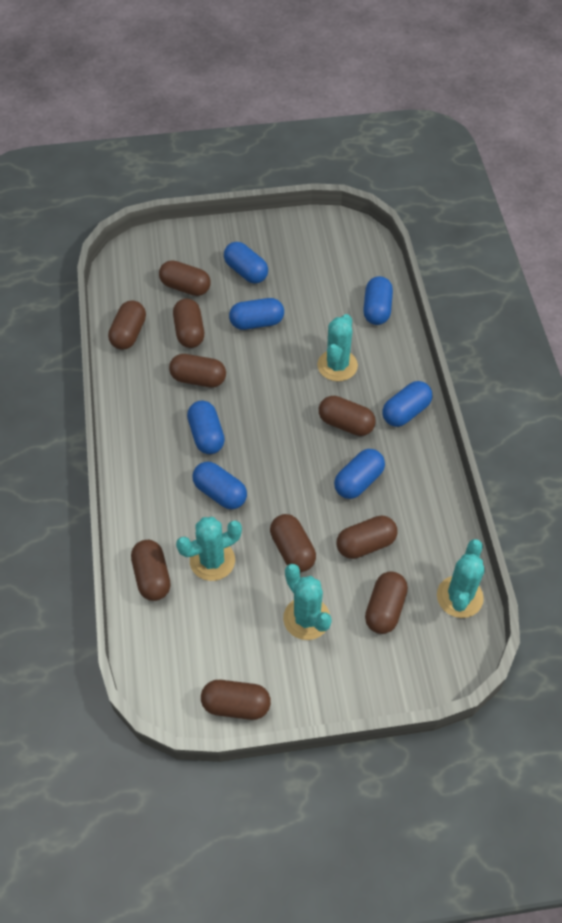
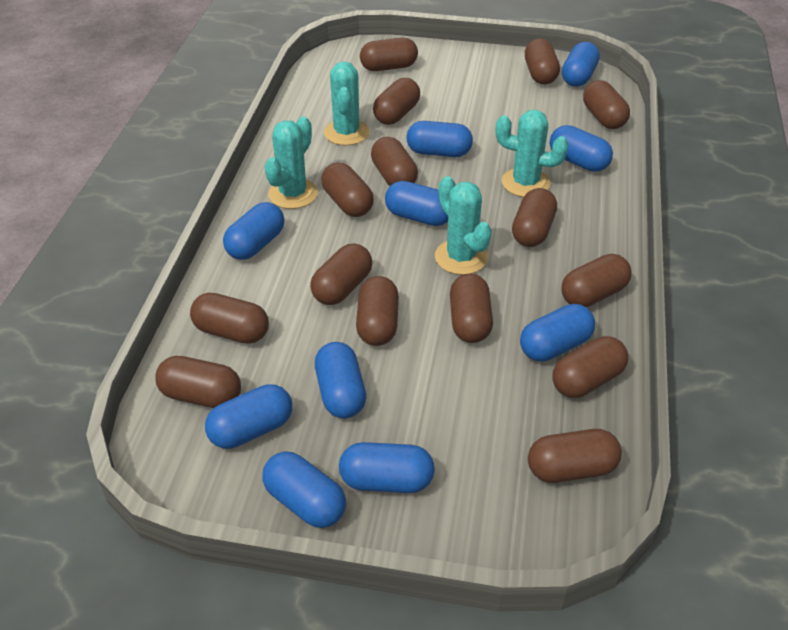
blue capsule: [187,401,225,454] [192,462,247,509] [224,242,268,284] [229,298,284,330] [334,449,385,499] [363,276,393,325] [382,381,432,427] = 7 -> [205,384,292,449] [223,202,284,260] [262,452,346,528] [315,342,366,419] [339,442,435,493] [385,181,448,226] [407,121,473,157] [520,304,595,361] [550,125,613,172] [562,42,600,87] = 10
brown capsule: [108,301,146,350] [131,540,171,601] [159,260,210,296] [169,354,226,387] [173,299,204,348] [201,680,271,720] [270,514,316,572] [319,396,376,436] [337,515,397,559] [365,571,408,634] = 10 -> [155,356,241,408] [190,293,269,344] [310,243,372,305] [321,162,374,217] [356,276,399,346] [360,38,418,71] [371,137,418,186] [373,78,420,125] [450,274,493,343] [512,188,557,247] [525,38,560,85] [528,429,622,483] [552,336,628,398] [561,254,631,307] [583,80,630,129] = 15

